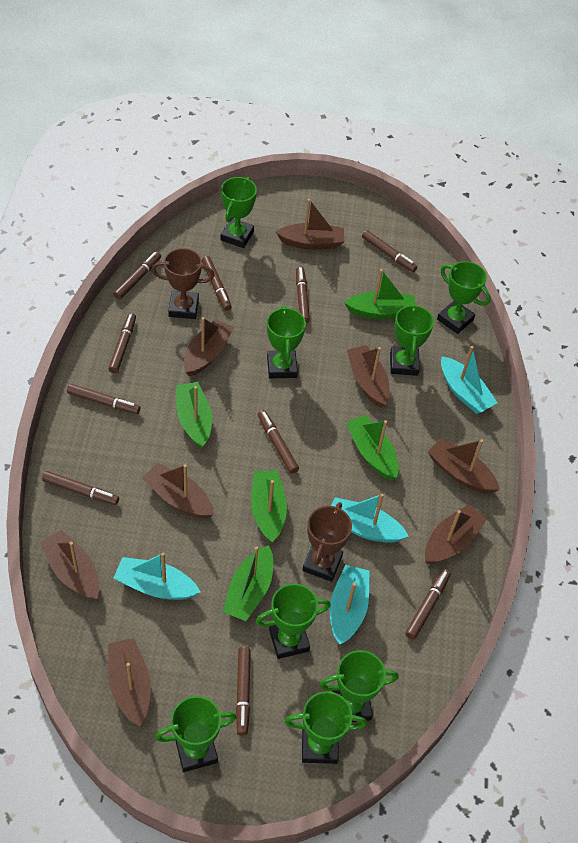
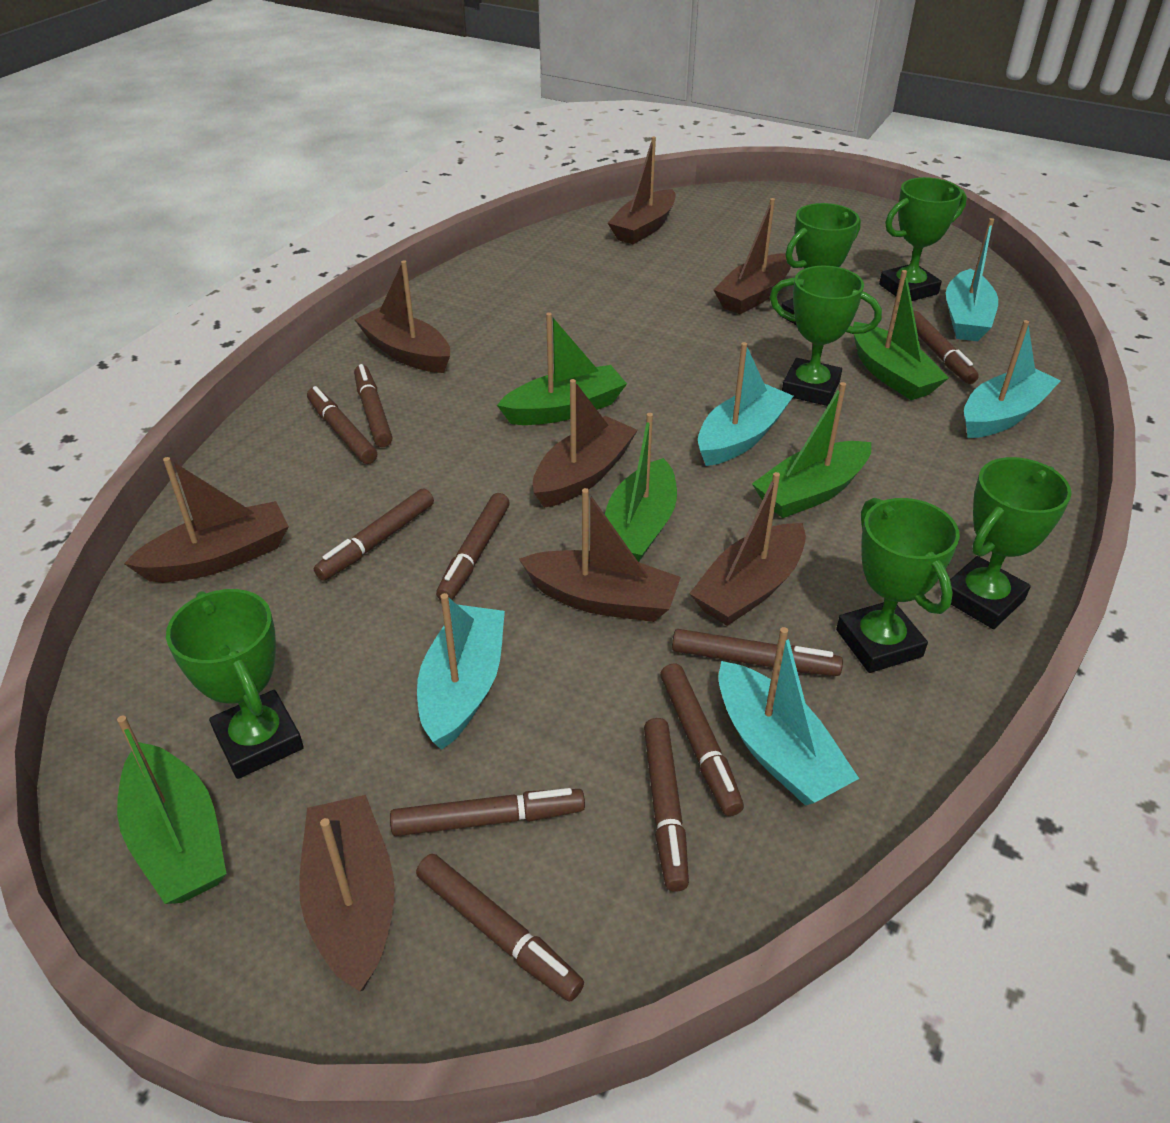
brown trophy: [152,248,215,319] [302,502,352,582] = 2 -> none = 0
green trophy: [155,696,237,772] [220,177,257,248] [256,583,331,659] [267,305,306,378] [285,691,367,764] [319,650,399,722] [390,303,434,376] [437,261,491,334] = 8 -> [166,589,304,779] [770,266,882,406] [781,203,861,326] [836,498,960,673] [879,177,967,301] [941,457,1072,629] = 6
turquoise boat: [113,552,200,600] [329,565,370,645] [331,494,409,543] [441,346,498,414] = 4 -> [417,593,505,750] [698,342,793,466] [718,627,859,806] [946,218,998,341] [964,320,1061,438] = 5

